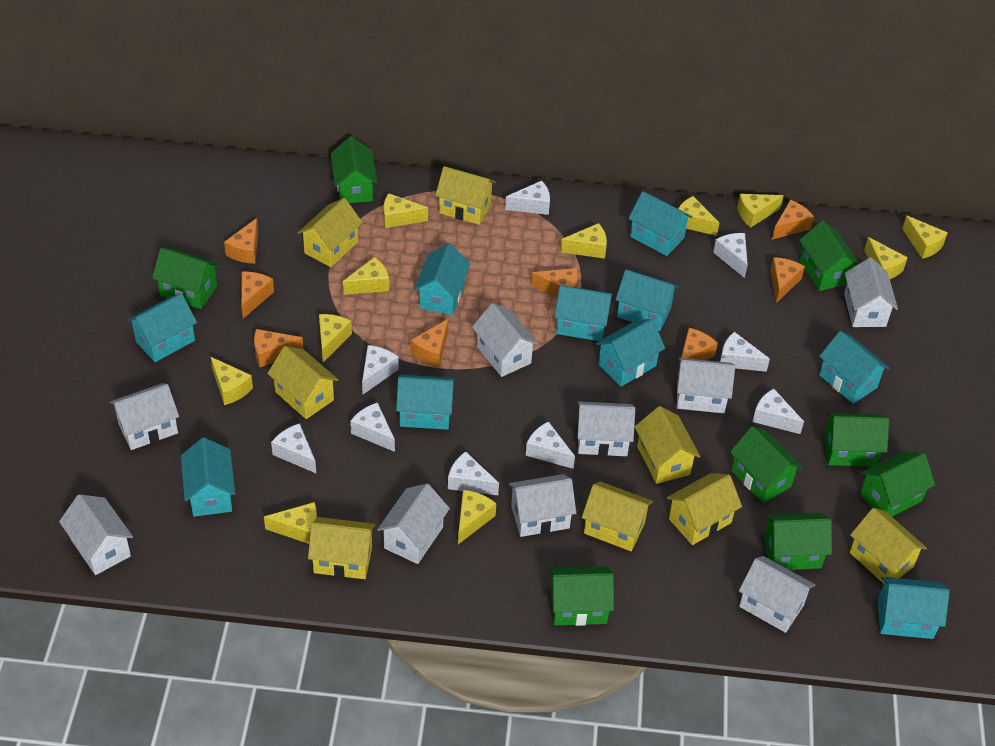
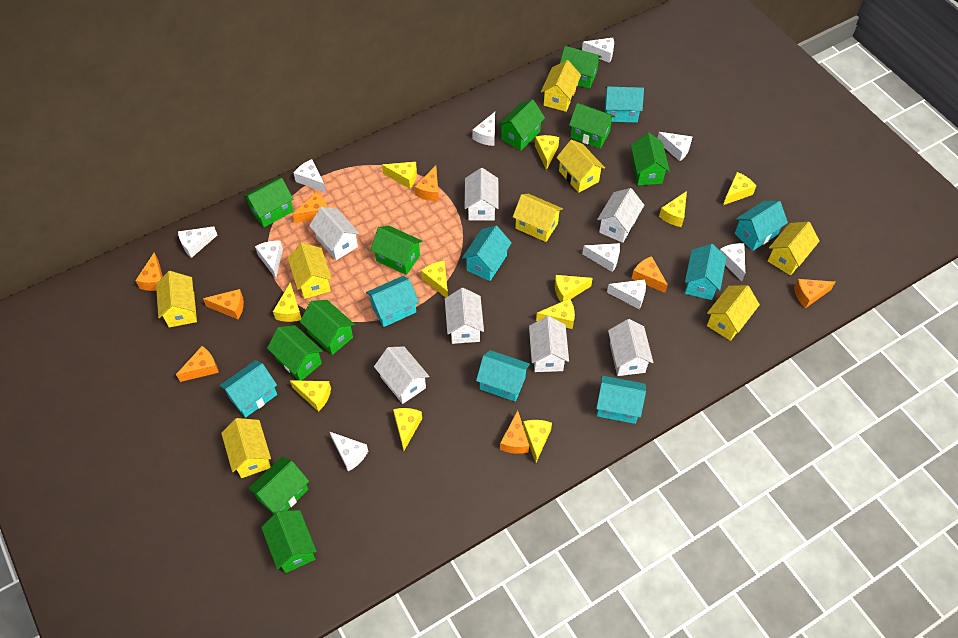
green house: [152,248,219,309] [331,136,377,203] [549,567,614,626] [730,426,803,503] [764,513,832,570] [799,221,860,291] [824,413,889,467] [860,451,935,516] = 8 -> [243,178,294,227] [248,457,309,515] [261,510,317,573] [267,325,323,381] [300,300,355,355] [371,225,423,275] [498,99,545,151] [560,46,602,89] [569,103,615,148] [631,133,670,185] = 10
turquoise house: [127,293,197,362] [181,437,235,517] [396,375,455,430] [414,243,471,316] [555,285,613,341] [596,319,665,387] [615,270,679,331] [628,191,692,256] [819,331,889,404] [878,577,950,639] = 10 -> [219,360,277,418] [366,276,419,327] [462,226,512,281] [476,350,530,402] [596,376,646,424] [605,86,644,123] [685,244,726,300] [734,201,788,251] = 8
white cheese: [271,423,316,473] [350,402,395,452] [362,345,399,394] [448,451,499,495] [505,181,550,215] [526,421,575,469] [713,233,748,278] [720,332,770,372] [752,389,804,434] = 9 -> [178,227,217,258] [255,241,283,278] [294,159,326,192] [330,432,368,471] [472,112,495,146] [582,38,614,63] [582,243,620,272] [607,279,646,309] [657,132,692,161] [720,243,745,281] = 10
white house: [59,494,133,575] [110,383,179,450] [377,484,450,564] [472,303,539,377] [509,474,576,537] [577,401,635,456] [677,358,735,413] [739,556,815,633] [844,257,898,327] = 9 -> [309,207,360,260] [374,346,429,404] [445,288,484,344] [465,168,499,220] [529,316,569,372] [597,188,644,243] [608,319,653,376] = 7

